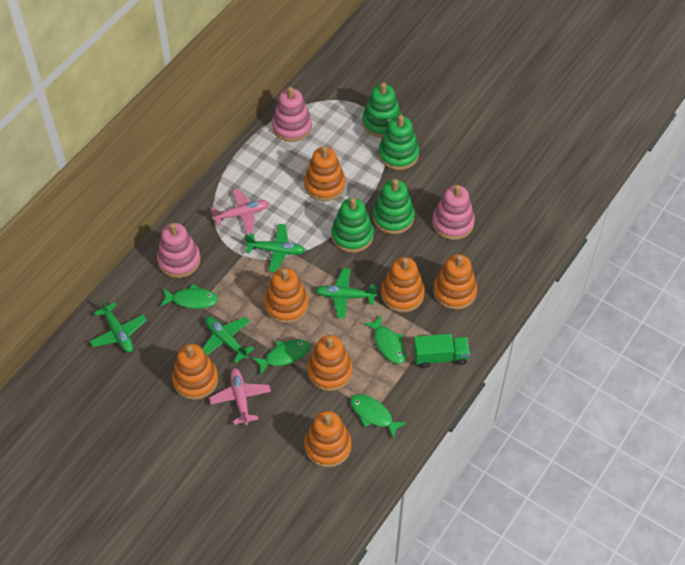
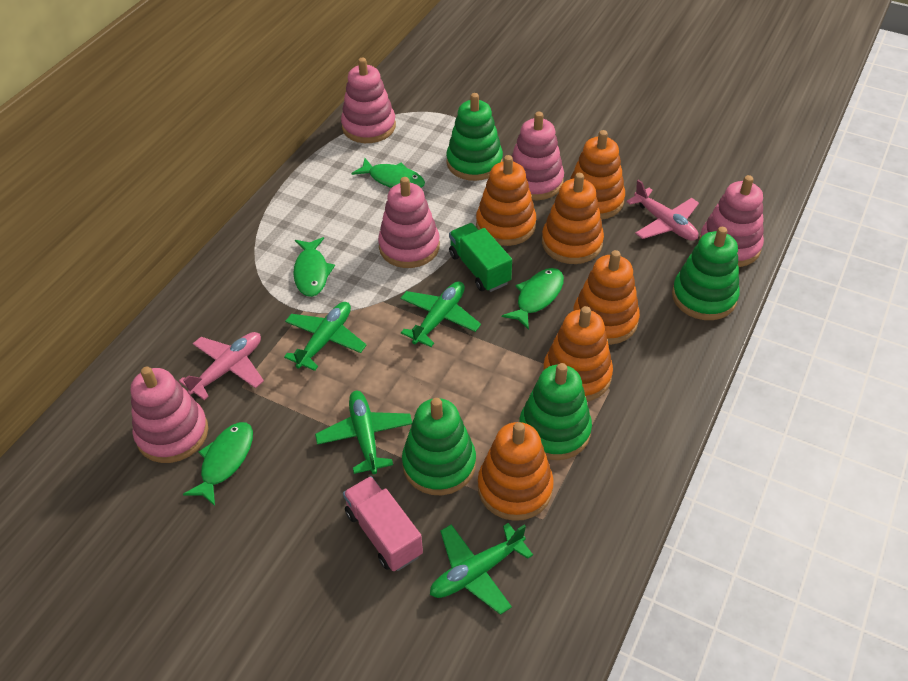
orange stacking toy: [172,344,218,400] [265,268,309,324] [304,146,346,201] [304,411,351,468] [307,335,353,391] [381,257,425,313] [433,254,477,310] = 7 -> [476,155,536,246] [478,422,554,521] [542,173,604,264] [543,306,613,401] [570,130,625,220] [573,250,640,345] = 6
pink stacking toy: [157,223,201,278] [272,87,312,142] [432,185,475,240] = 3 -> [131,367,208,463] [341,58,396,143] [378,177,440,268] [512,112,564,200] [699,175,764,267] = 5
pink truck: none = 0 -> [343,476,423,571] = 1

